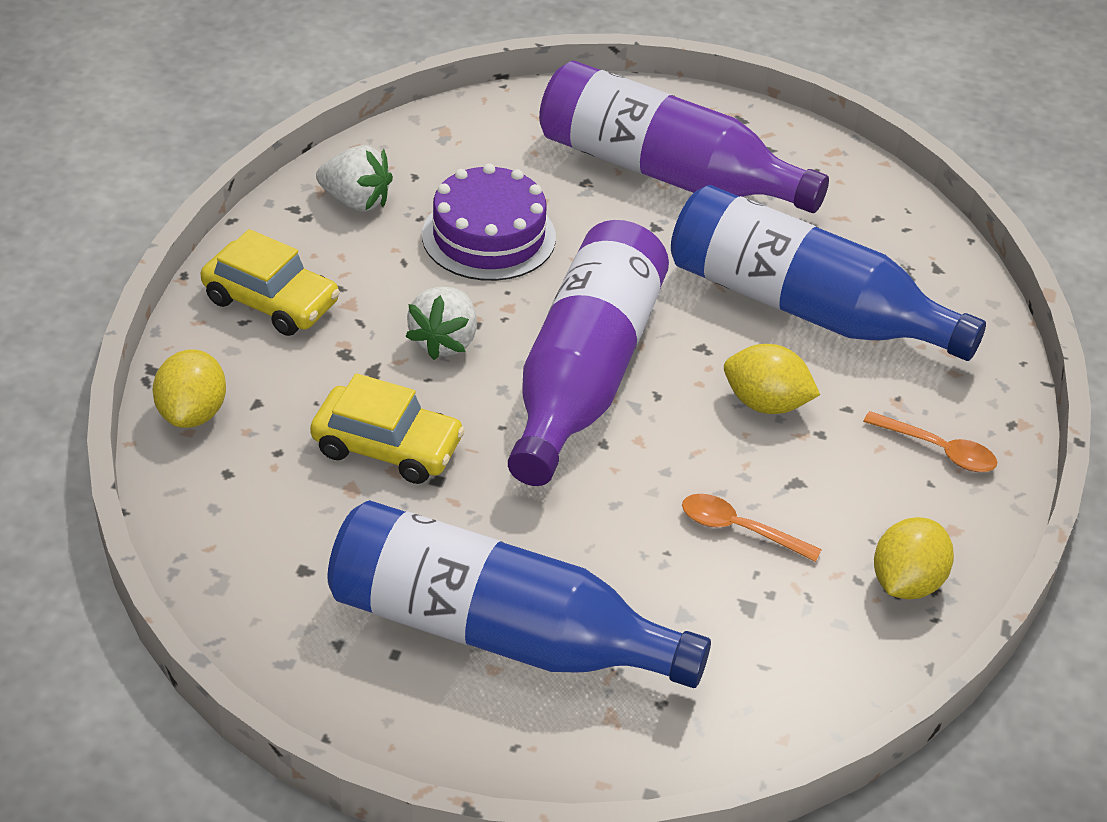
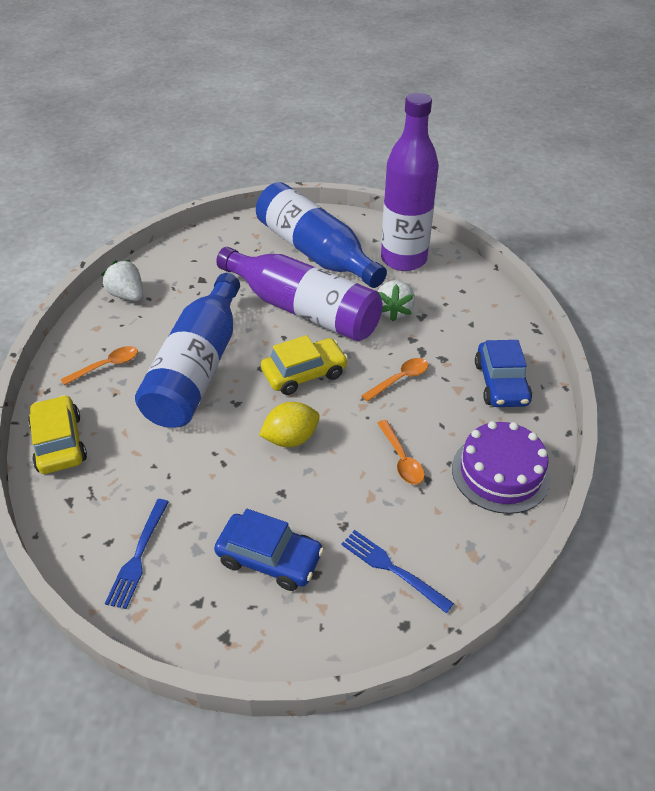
blue car: none = 0 -> [214,509,324,591] [475,340,532,407] = 2
blue fork: none = 0 -> [105,499,169,609] [341,530,454,613] = 2
orange spoon: [682,494,822,562] [863,411,997,472] = 2 -> [61,346,138,386] [361,358,428,402] [377,420,425,485] = 3
yellow lemon: [153,350,226,428] [724,344,820,414] [874,517,954,600] = 3 -> [259,402,320,447] = 1

